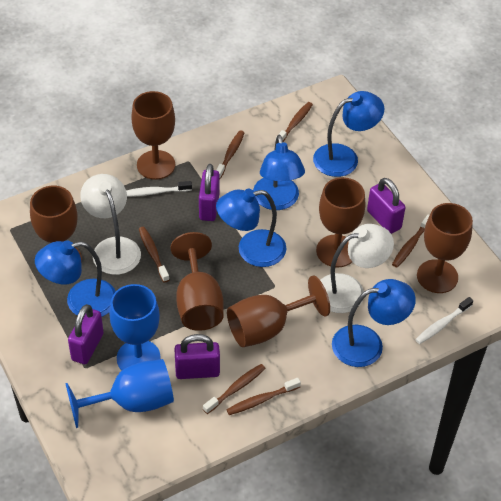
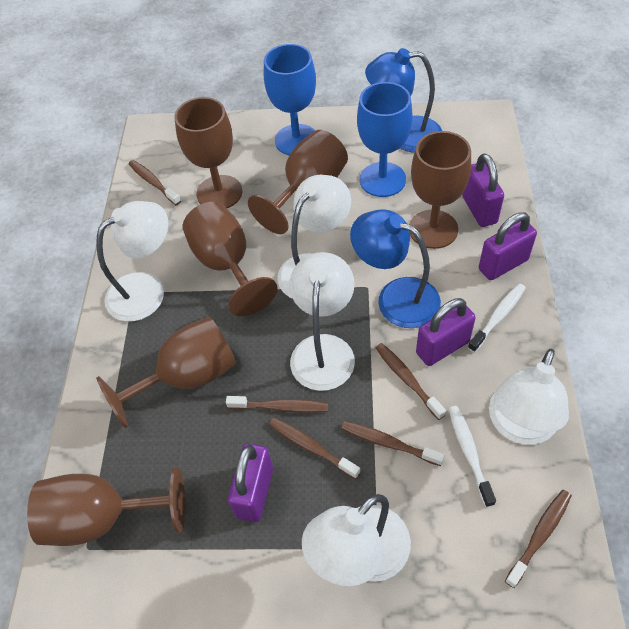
blue lamp: [35,240,116,317] [216,188,286,267] [253,135,305,210] [313,91,384,177] [332,279,416,367] = 5 -> [350,209,441,328] [365,48,442,153] = 2
white lamp: [80,174,141,275] [320,224,394,313] = 2 -> [96,201,168,322] [278,175,351,299] [289,252,355,391] [302,494,411,586] [489,349,569,445] = 5

